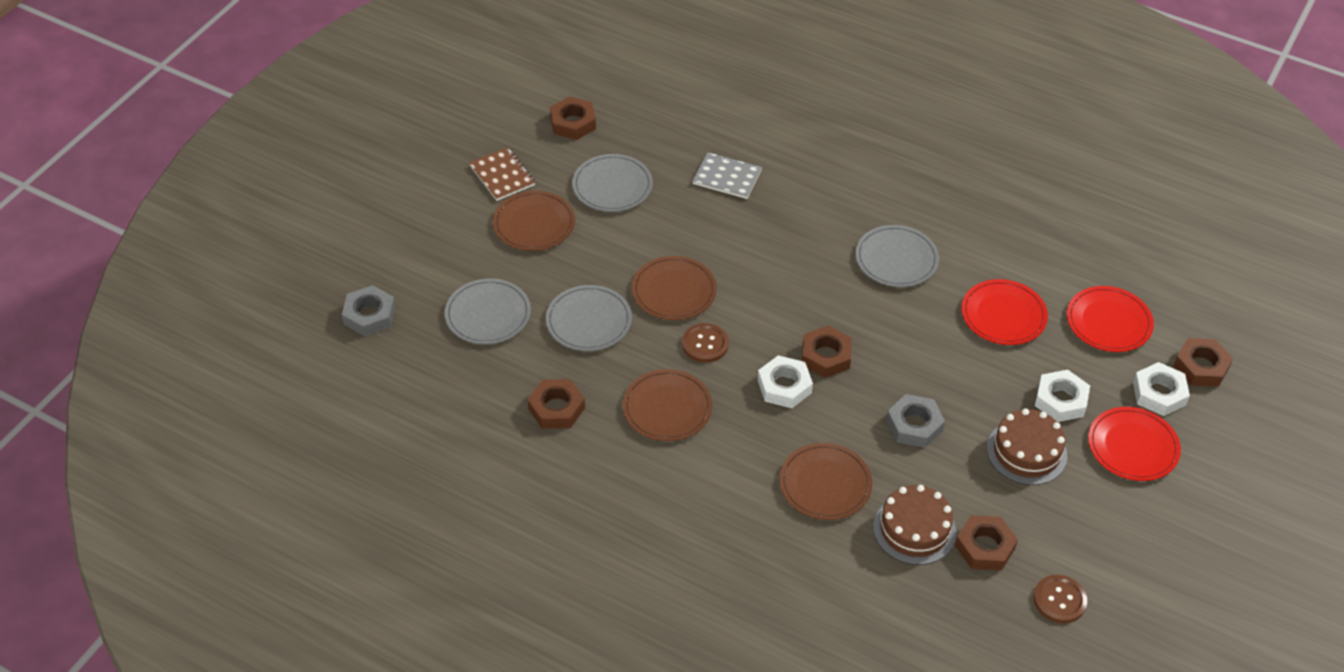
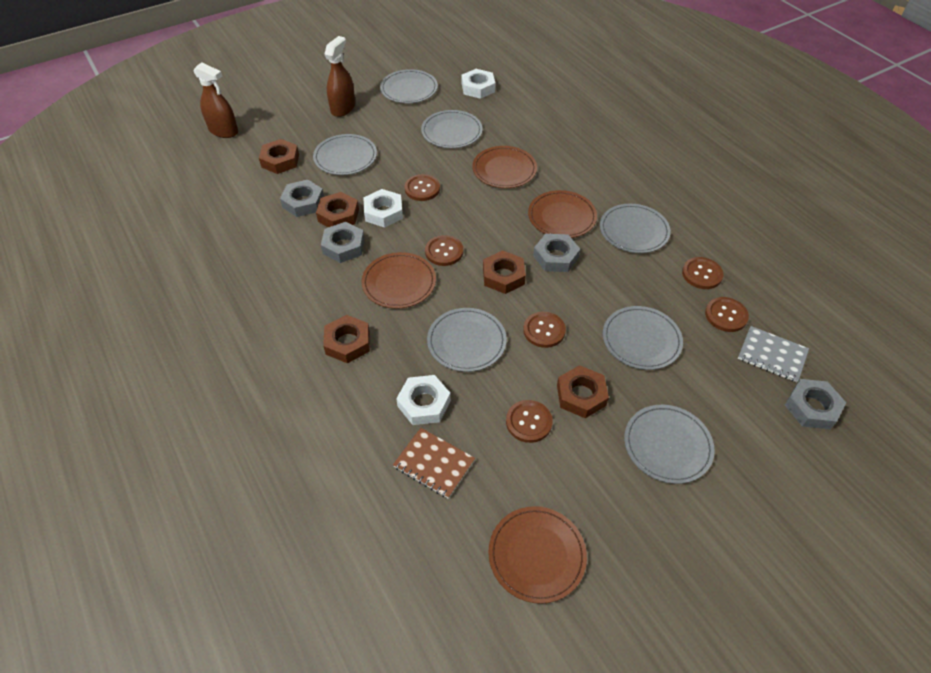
brown button: [682,323,729,363] [1034,575,1087,623] = 2 -> [405,174,440,201] [425,235,463,266] [506,400,553,443] [523,312,566,348] [682,257,723,289] [705,297,749,332] = 6
brown cake: [873,485,956,565] [987,408,1067,485] = 2 -> none = 0
brown spray bottle: none = 0 -> [193,62,238,138] [324,36,355,117] = 2
grey nut: [342,285,395,336] [886,394,945,448] = 2 -> [280,180,324,217] [321,222,365,263] [533,234,580,272] [785,379,846,429] = 4
grey plate: [445,278,531,344] [546,285,632,351] [572,154,653,212] [856,225,939,287] = 4 -> [313,134,377,175] [380,69,438,103] [421,110,483,148] [427,308,507,372] [600,204,671,253] [603,306,683,370] [624,405,715,484] = 7
red plate: [962,279,1048,345] [1067,286,1154,352] [1088,407,1181,481] = 3 -> none = 0

